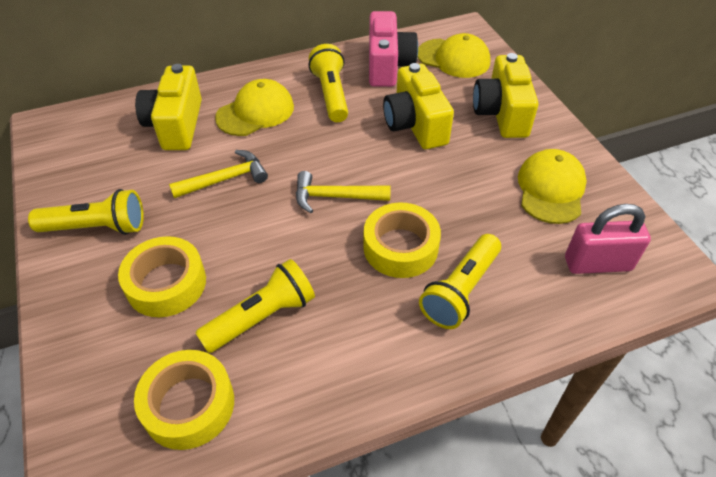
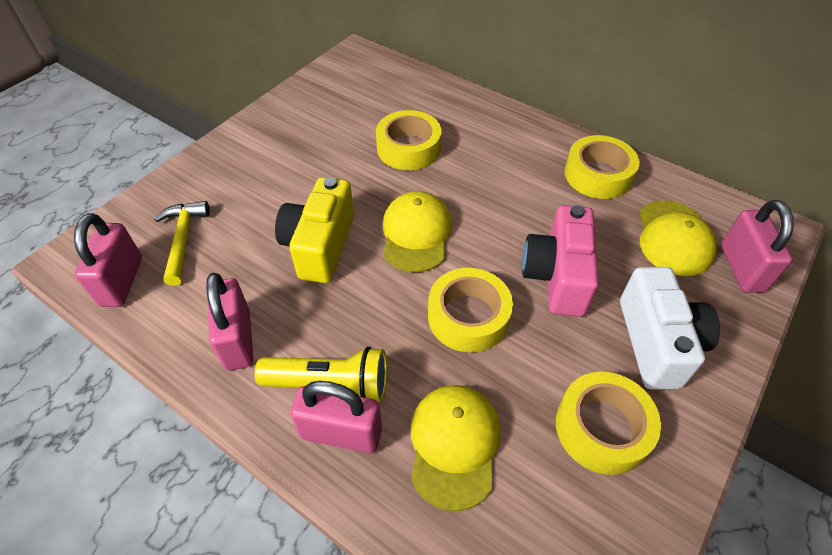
pink padlock: [565,204,651,274] = 1 -> [74,213,142,307] [206,272,254,371] [290,381,382,453] [721,200,794,293] = 4
white camera: none = 0 -> [620,267,720,390] = 1
yellow camera: [135,64,202,150] [383,63,454,149] [473,53,538,138] = 3 -> [275,177,354,283] = 1
yellow flashlight: [28,189,144,235] [195,259,315,353] [308,44,348,122] [419,234,501,329] = 4 -> [255,347,387,402] = 1
yellow hammer: [169,150,268,198] [296,171,391,213] = 2 -> [154,201,210,286] = 1
yellow tape: [118,236,206,317] [134,350,234,450] [363,202,441,278] = 3 -> [376,110,442,170] [428,268,513,352] [556,372,661,475] [564,135,640,199] = 4

